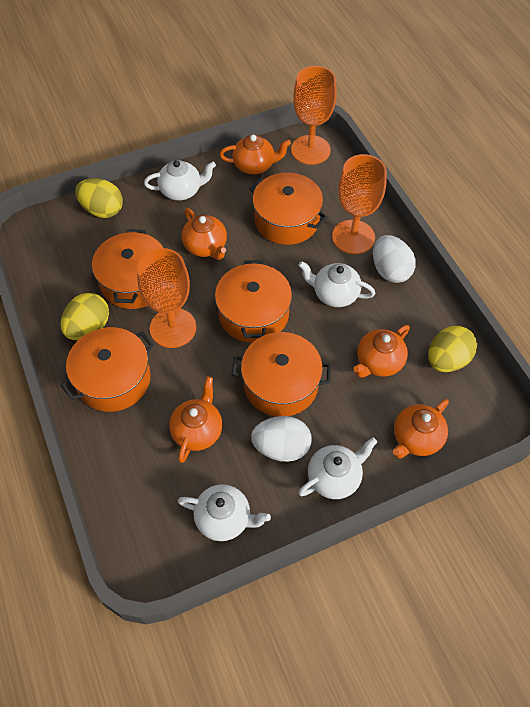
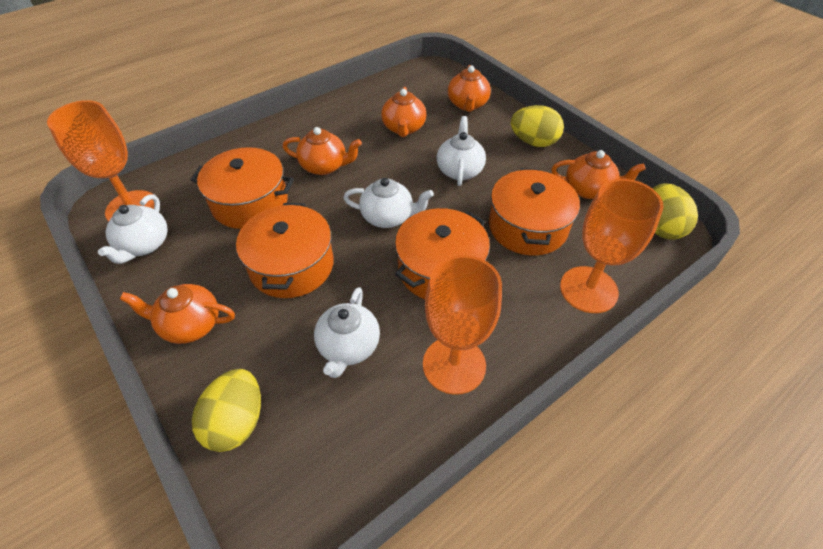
orange pot: [61,327,154,412] [92,229,163,309] [215,260,292,343] [232,332,331,417] [249,173,328,245] = 5 -> [190,147,294,229] [236,203,334,298] [395,208,490,299] [489,168,580,256] = 4
white egg: [251,416,312,462] [373,235,416,283] = 2 -> none = 0

